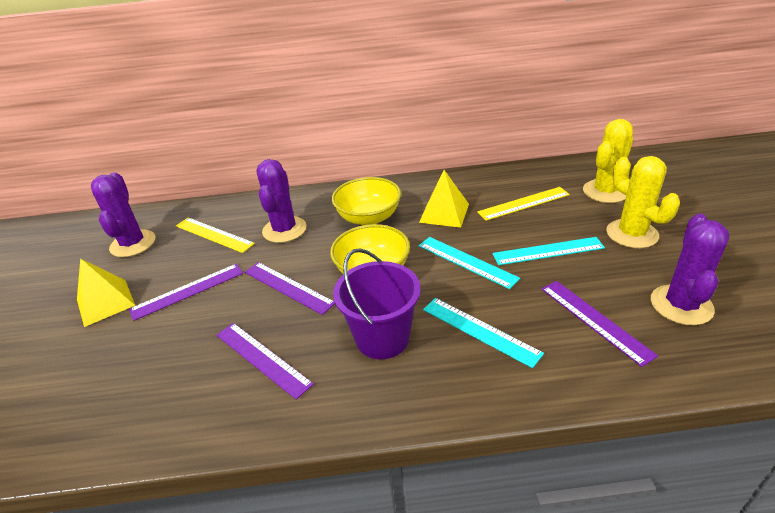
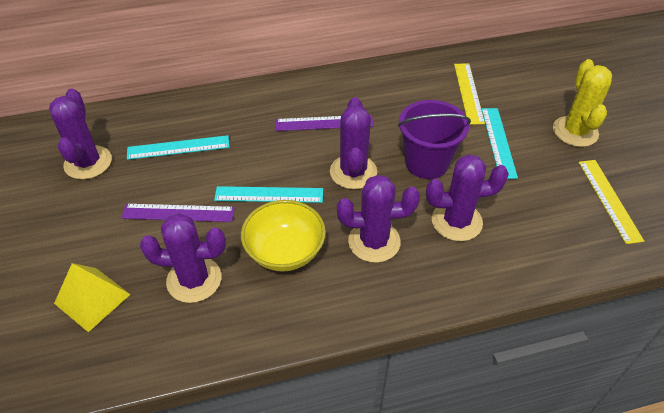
purple cactus: [91,172,155,257] [256,159,306,243] [651,214,730,325] = 3 -> [49,89,112,179] [140,213,226,303] [330,97,377,189] [337,175,420,263] [426,154,509,241] = 5
purple ruler: [129,264,243,321] [217,323,314,400] [245,262,335,315] [541,281,658,367] = 4 -> [121,203,235,222] [276,115,374,131] = 2
yellow bowl: [330,224,410,274] [332,177,401,225] = 2 -> [241,200,326,272] = 1
yellow cactus: [583,119,633,203] [606,156,680,248] = 2 -> [553,59,612,147] = 1
yellow pyramid: [77,258,135,327] [419,170,469,228] = 2 -> [54,263,131,332] = 1

